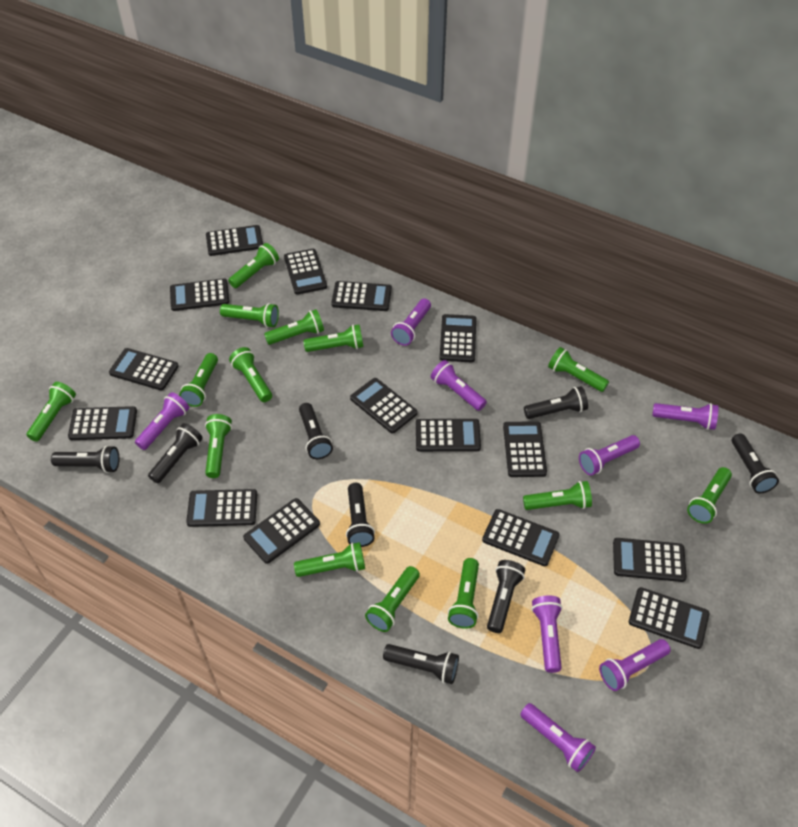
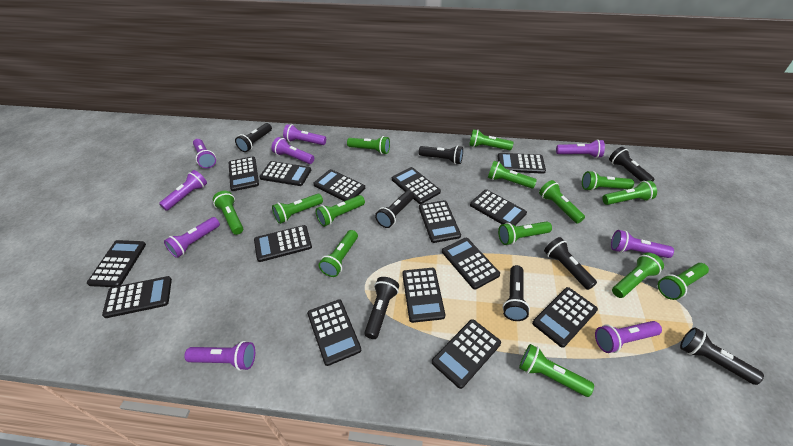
purple flashlight: [135,392,189,450] [391,298,431,346] [431,360,487,411] [520,703,596,772] [532,596,562,673] [579,435,640,475] [599,639,671,691] [652,403,718,430] = 8 -> [159,170,207,211] [164,217,220,258] [184,341,255,371] [193,139,216,169] [272,137,314,164] [283,124,326,145] [556,139,605,158] [595,321,662,353] [611,230,674,258] = 9

